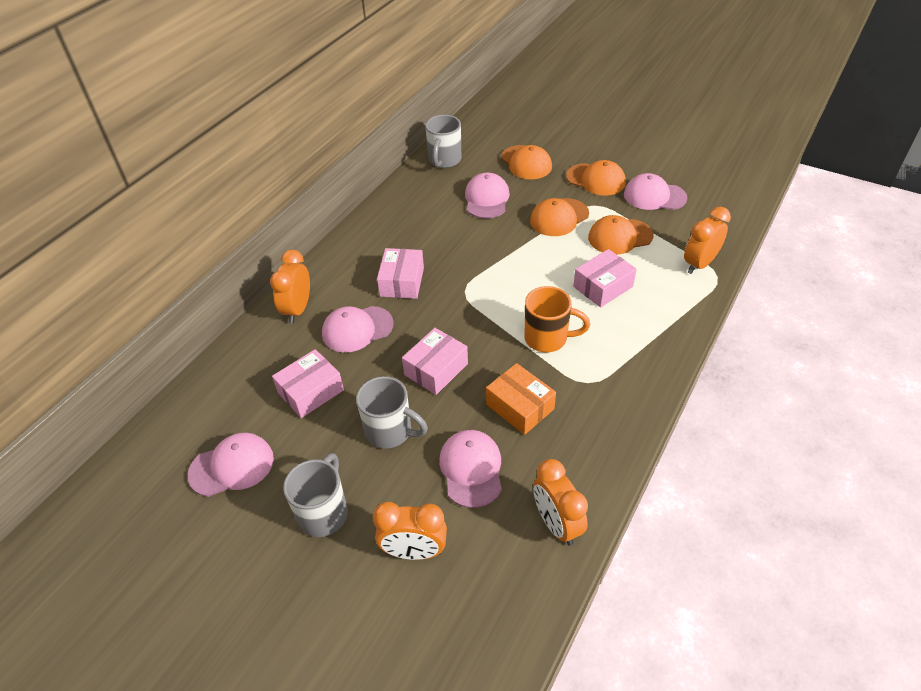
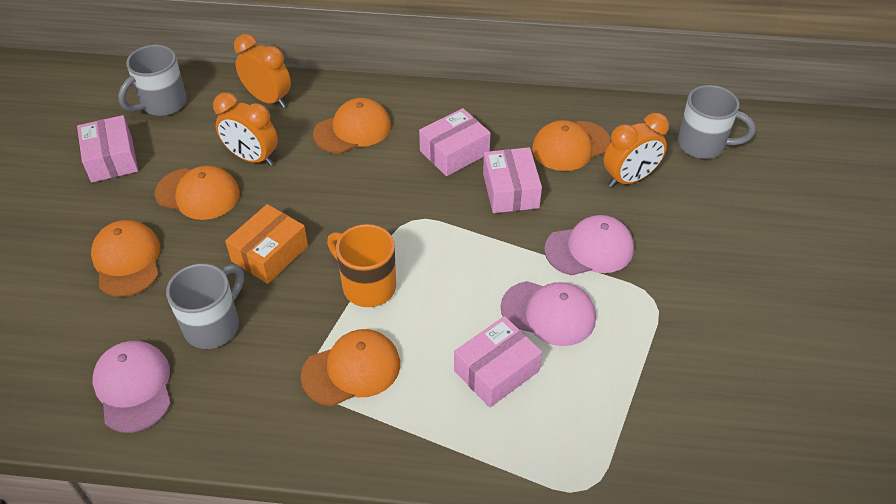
orange cap: [501,145,552,179] [530,198,589,236] [566,160,626,196] [588,215,653,255] = 4 -> [91,220,160,297] [155,166,240,220] [301,329,400,406] [313,98,391,154] [532,120,611,171] = 5
orange clock: [270,250,310,324] [373,502,447,560] [533,459,588,546] [684,207,731,274] = 4 -> [213,93,278,166] [234,34,291,108] [604,113,669,187] = 3
pink cap: [188,433,274,497] [322,306,394,353] [439,430,502,508] [465,172,510,219] [624,173,687,210] = 5 -> [93,341,171,433] [501,281,596,346] [544,215,634,275] = 3

